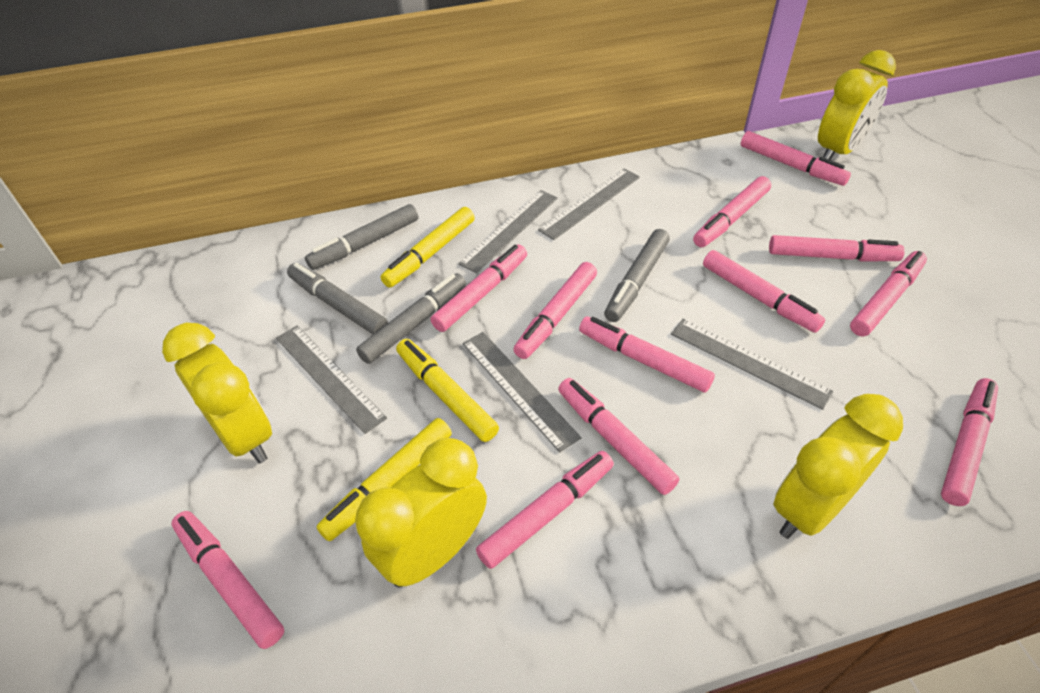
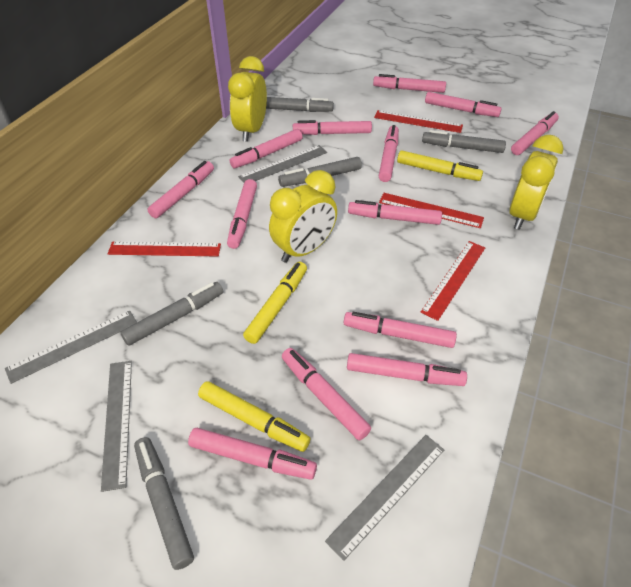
grey marker: [287,263,388,334] [305,204,418,270] [356,273,466,364] [604,229,670,322] = 4 -> [120,282,223,346] [134,437,194,570] [266,97,334,112] [278,157,362,187] [422,130,506,153] = 5
grey ruler: [276,325,387,434] [458,190,558,273] [462,332,582,453] [538,168,640,240] [671,319,834,410] = 5 -> [5,310,137,384] [101,361,132,492] [238,145,327,183] [325,435,444,561] = 4
pink marker: [171,511,284,649] [430,245,527,332] [476,451,614,569] [513,262,597,359] [558,378,679,495] [579,316,715,393] [693,176,771,247] [703,250,825,333] [741,131,851,186] [769,235,905,261] [850,251,927,336] [941,378,998,506] = 12 -> [148,161,214,218] [188,428,317,480] [227,179,257,249] [230,129,303,168] [282,348,371,440] [293,120,372,135] [344,312,457,348] [347,353,467,386] [348,200,442,225] [373,74,446,93] [379,125,399,182] [425,92,502,117] [511,111,559,155] = 13
red ruler: none = 0 -> [108,241,221,257] [374,110,463,133] [379,193,484,228] [420,241,485,321] = 4
yellow clock: [162,323,272,463] [355,438,487,587] [773,394,903,539] [818,50,896,160] = 4 -> [228,56,267,142] [269,170,337,263] [509,135,564,230] = 3

